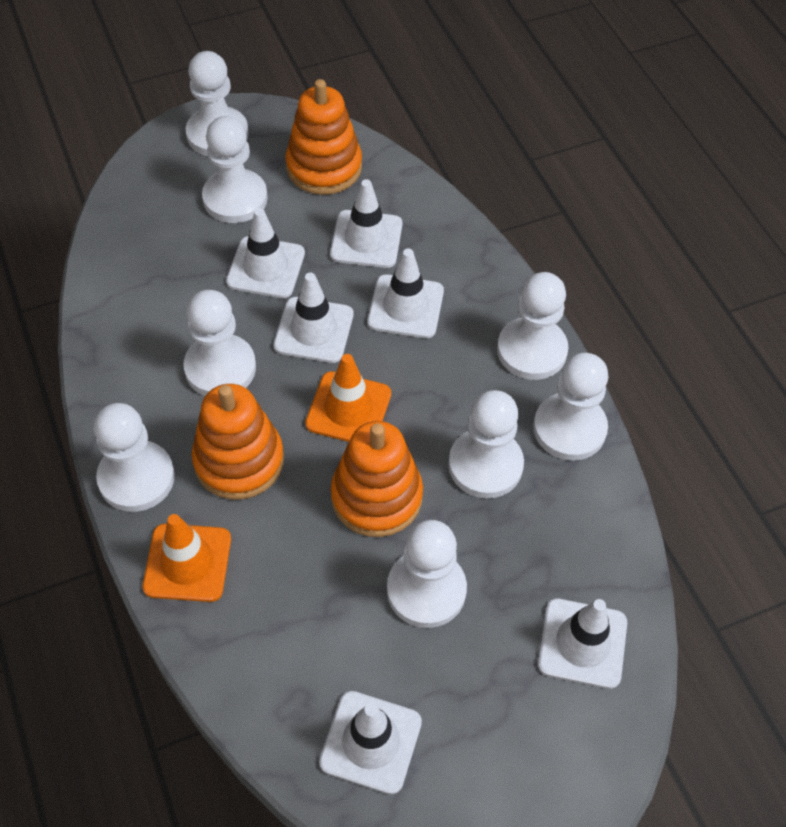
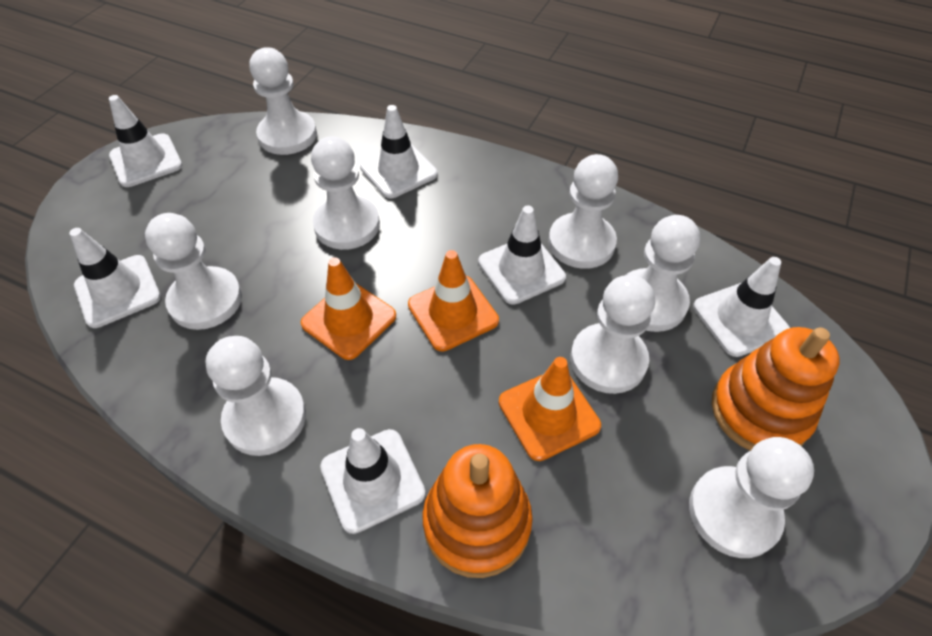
orange stacking toy: [192,384,284,499] [285,79,362,195] [331,421,423,537] = 3 -> [423,444,533,578] [712,327,840,451] = 2
orange traffic cone: [143,514,231,602] [305,354,391,442] = 2 -> [301,257,396,360] [408,250,499,352] [499,357,601,461] = 3

